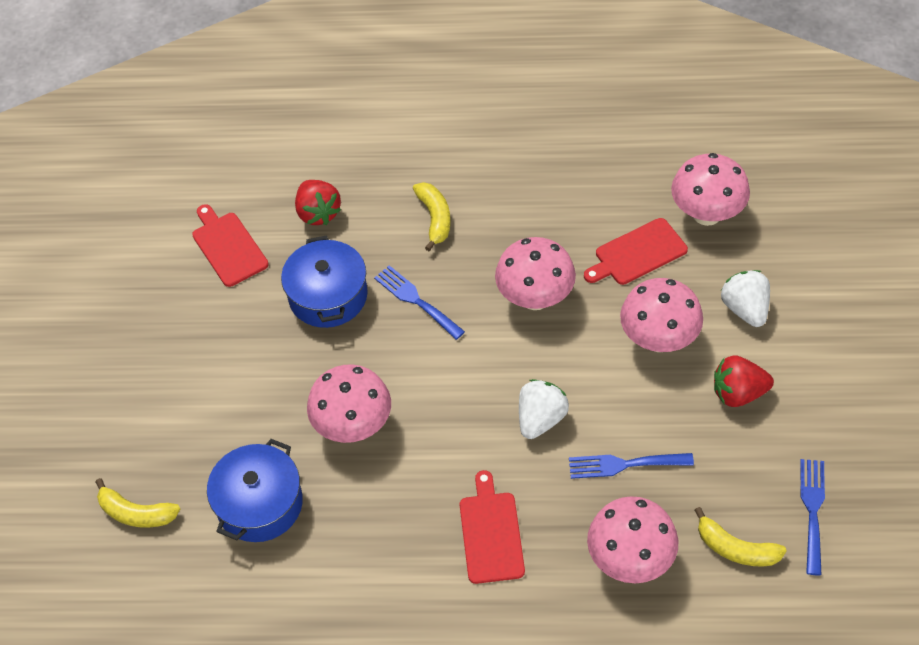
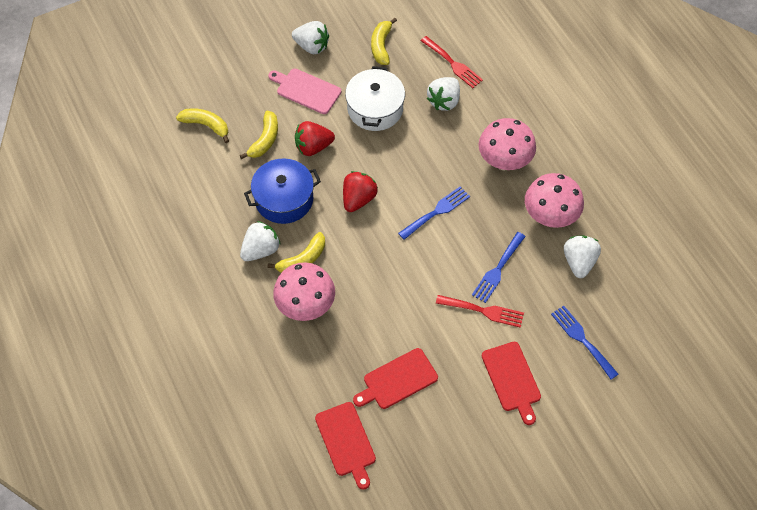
blue pot: [207,439,303,542] [281,235,368,328] = 2 -> [244,158,321,224] = 1
pink cutting board: none = 0 -> [268,69,341,114] = 1
pink mushroom: [307,364,391,443] [495,237,576,310] [587,496,679,583] [620,278,703,352] [671,153,750,226] = 5 -> [273,262,335,321] [479,118,536,170] [525,173,584,228] = 3
red fork: none = 0 -> [421,36,483,88] [436,295,524,328] = 2
white pot: none = 0 -> [345,66,405,131] = 1
white strawberry: [519,379,569,439] [721,270,770,327] = 2 -> [240,221,281,261] [292,21,329,54] [427,77,460,111] [564,236,601,278] = 4
yellow banana: [96,478,180,528] [413,182,451,251] [694,507,787,567] = 3 -> [176,108,229,143] [240,111,278,159] [268,232,325,273] [371,18,397,65] = 4

